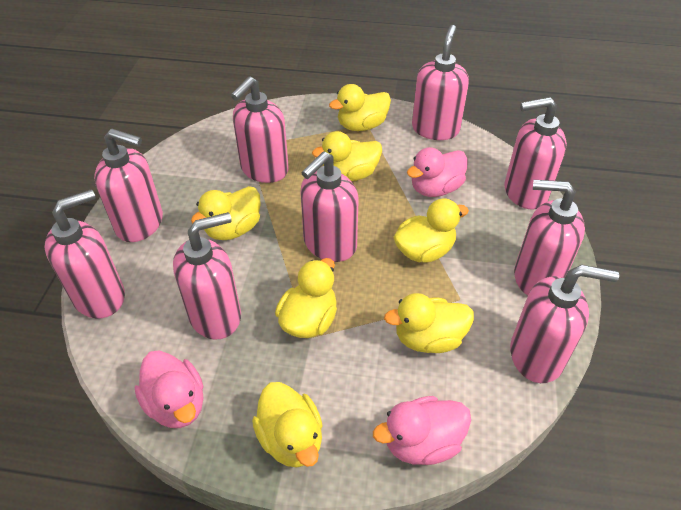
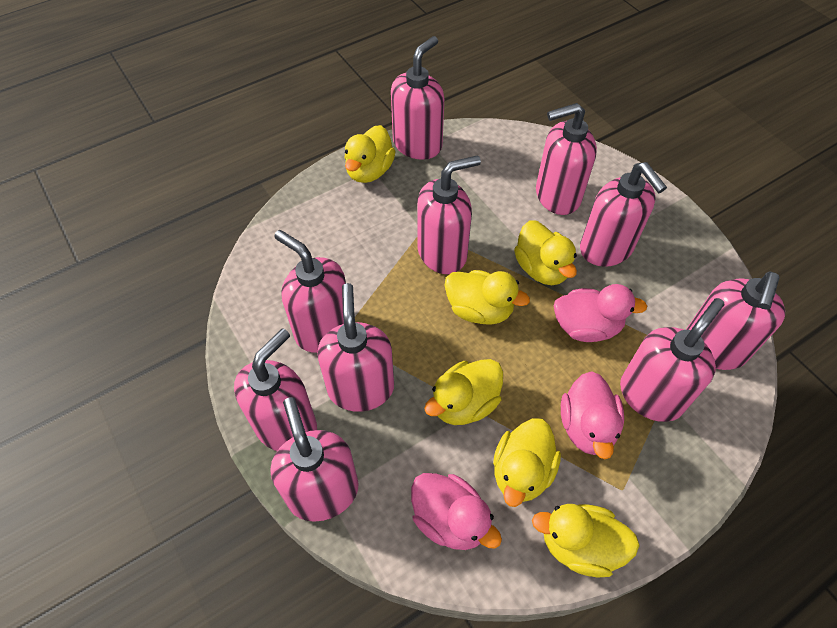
pink soap dispenser: [45,189,125,318] [94,129,163,242] [173,212,241,340] [231,77,289,183] [300,151,359,262] [412,25,469,140] [505,97,567,209] [510,265,619,383] [514,180,585,295] = 9 -> [234,328,317,451] [271,397,359,522] [274,230,346,353] [317,283,394,412] [391,36,444,160] [417,155,481,274] [536,103,597,215] [580,162,667,267] [620,298,725,422] [686,272,785,370] = 10
yellow duck: [191,186,261,240] [252,382,323,467] [275,258,337,338] [312,131,382,181] [329,84,391,131] [384,293,474,353] [393,199,469,262] = 7 -> [344,125,396,183] [424,359,503,425] [444,270,530,325] [493,418,561,507] [514,220,577,285] [532,504,640,578] = 6

